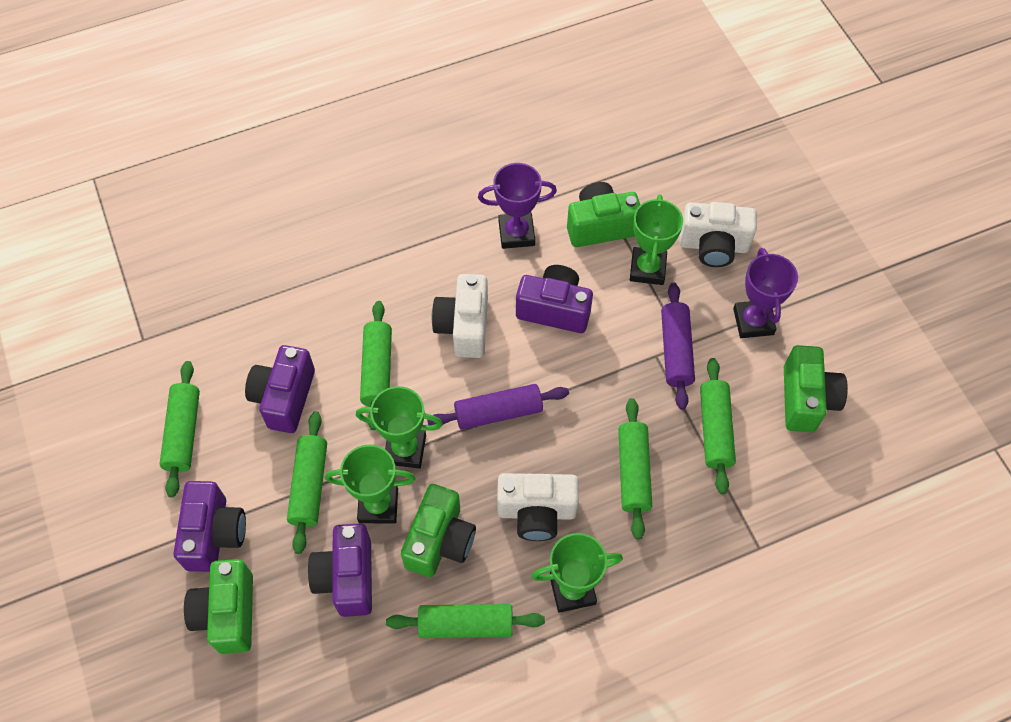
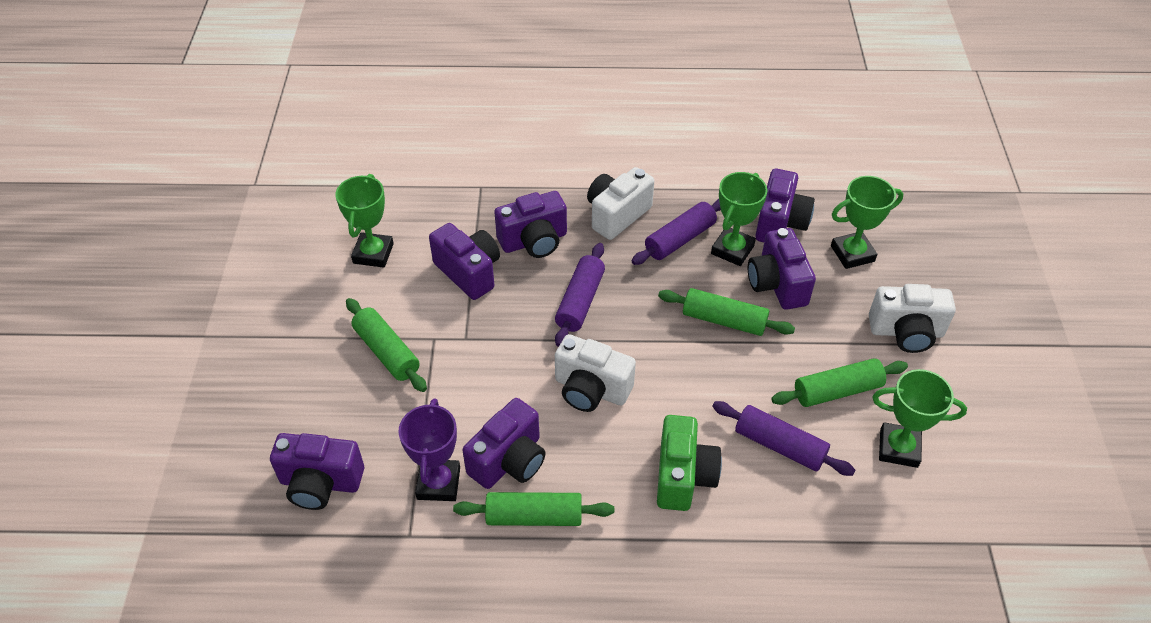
green camera: [184,559,253,654] [401,484,476,577] [567,182,640,247] [784,345,848,432] = 4 -> [657,415,722,511] = 1
green rolling pin: [160,361,200,498] [287,411,327,554] [360,301,392,430] [386,604,545,638] [618,398,652,540] [700,358,736,494] = 6 -> [346,298,427,392] [453,492,614,526] [658,288,795,336] [771,358,908,407] = 4
purple camera: [173,481,246,572] [245,345,315,433] [308,523,372,617] [516,265,593,333] = 4 -> [270,433,364,510] [429,223,500,300] [462,398,546,489] [494,191,567,258] [748,228,816,310] [755,169,815,242] = 6
purple rolling pin: [427,384,569,430] [661,282,695,410] = 2 -> [555,243,605,347] [632,199,721,265] [712,401,855,476] = 3
purple trophy: [478,163,557,249] [733,248,798,338] = 2 -> [399,398,460,501] = 1

